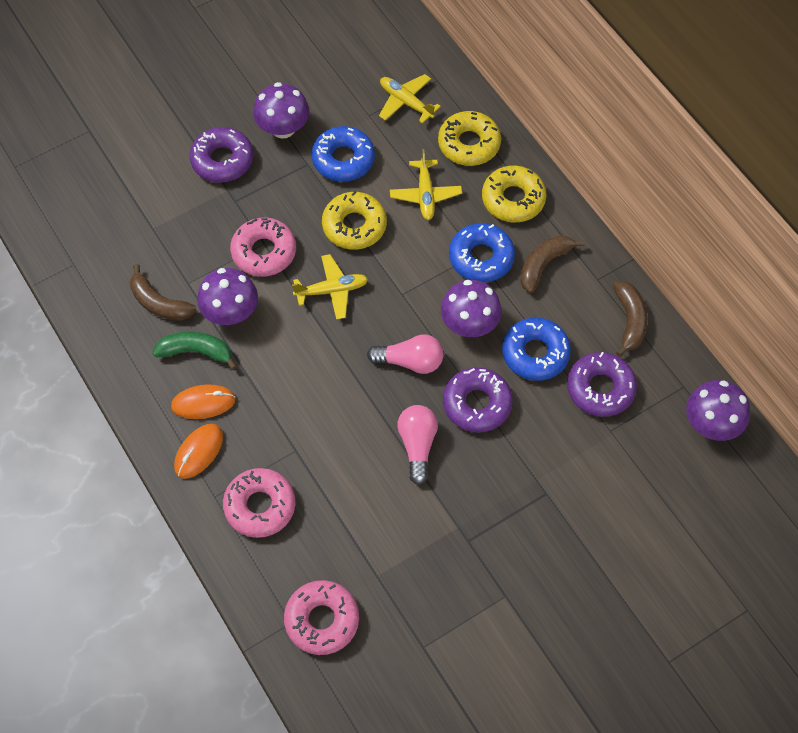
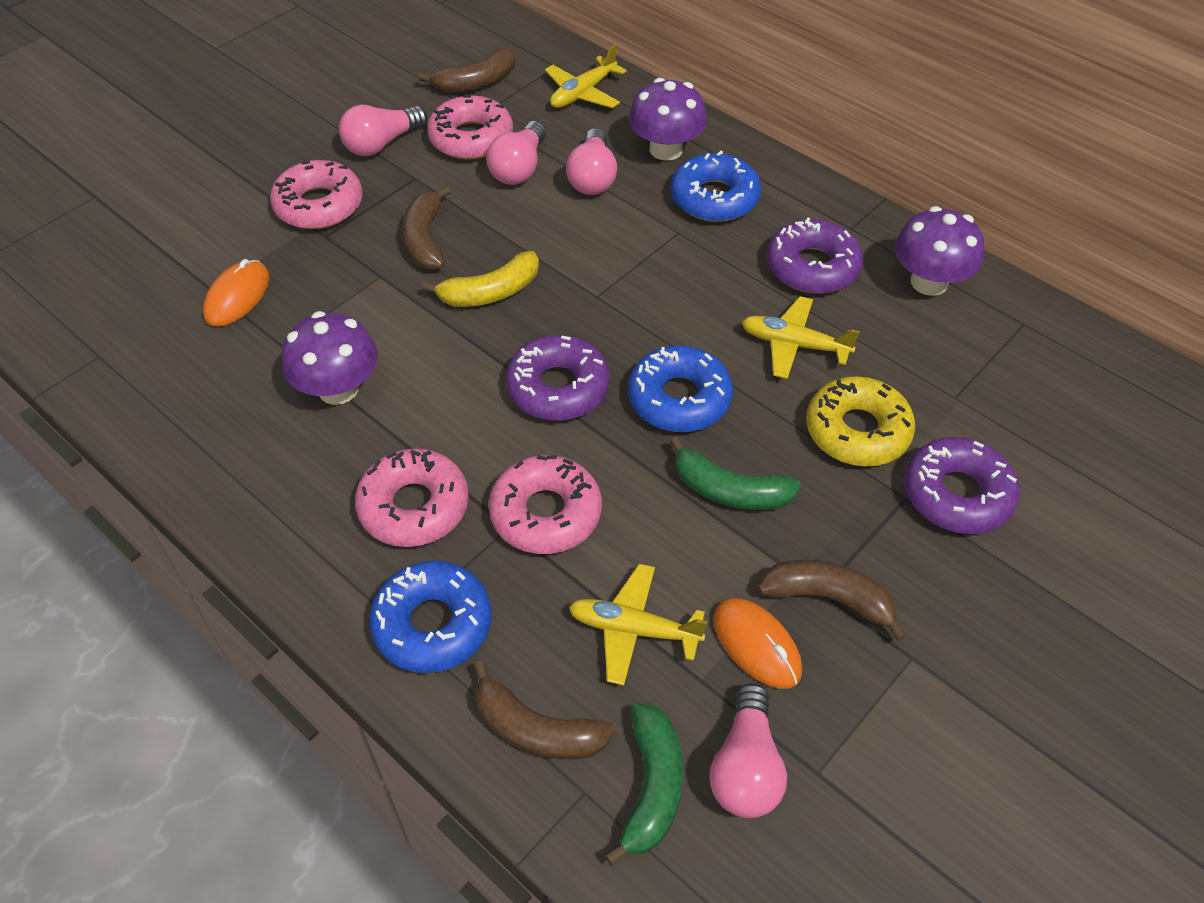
brown banana: [130,264,197,320] [520,235,585,293] [613,281,648,357] = 3 -> [402,186,451,270] [418,48,516,93] [473,661,615,759] [758,560,907,641] = 4
green banana: [153,332,237,370] = 1 -> [604,704,683,866] [670,436,801,510] = 2
pink donut: [223,468,295,538] [230,218,296,277] [284,580,359,655] = 3 -> [270,160,363,229] [355,448,469,547] [427,95,513,160] [489,455,602,554] = 4
pink light bulb: [367,334,443,374] [397,405,438,485] = 2 -> [339,105,428,156] [486,121,546,185] [566,128,617,195] [710,683,787,818] = 4
purple mushroom: [197,268,258,325] [253,82,309,139] [441,280,502,337] [686,380,750,441] = 4 -> [282,311,378,405] [629,78,707,161] [895,206,984,296] = 3
yellow banana: none = 0 -> [422,251,539,307] = 1
yellow donut: [322,191,387,250] [438,111,501,166] [482,166,547,222] = 3 -> [806,376,915,467] = 1

